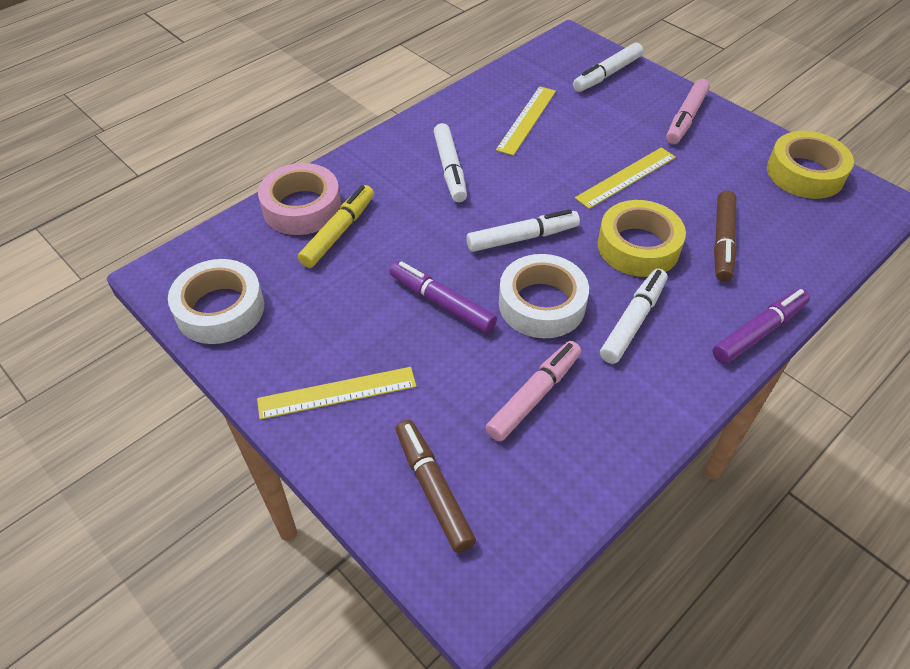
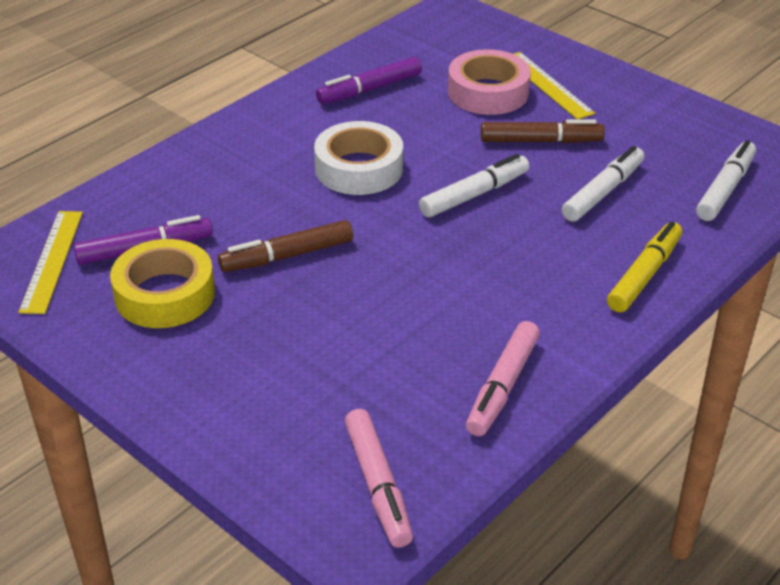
white marker: [433,123,467,202] [466,209,580,252] [573,43,643,92] [600,269,667,364] = 4 -> [419,154,529,217] [562,146,644,222] [696,140,756,221] = 3
white tape: [168,259,264,344] [499,254,589,338] = 2 -> [314,121,403,195] = 1
yellow ruler: [257,367,416,420] [496,86,556,156] [575,147,676,209] = 3 -> [18,211,83,314] [514,52,595,119] = 2
yellow tape: [598,200,686,277] [767,131,854,199] = 2 -> [110,239,215,328] = 1

